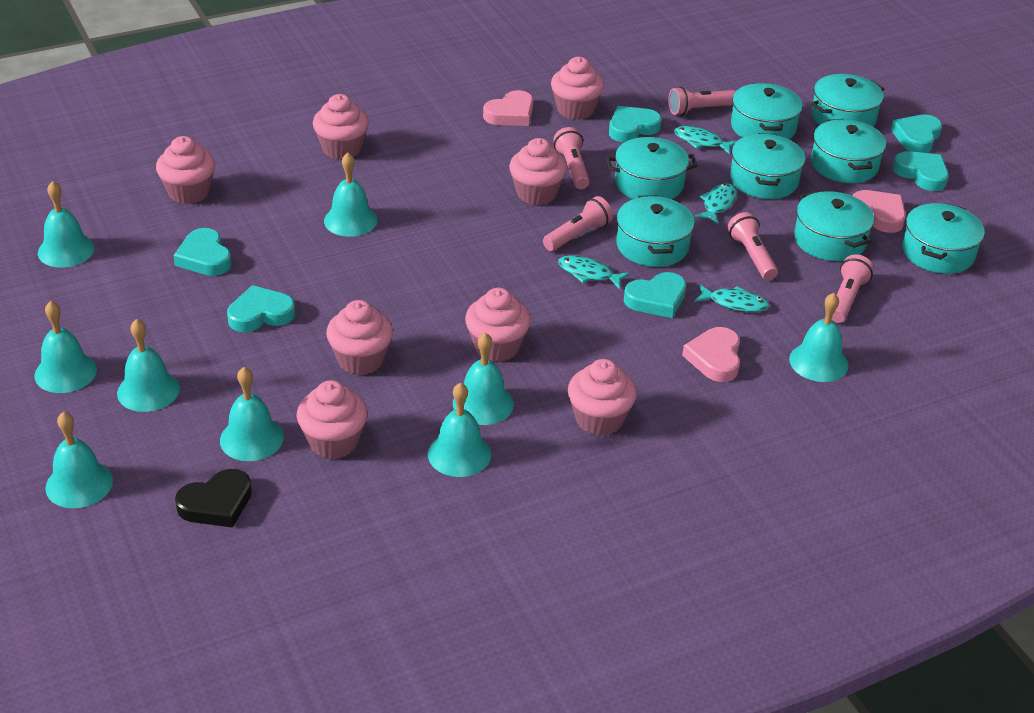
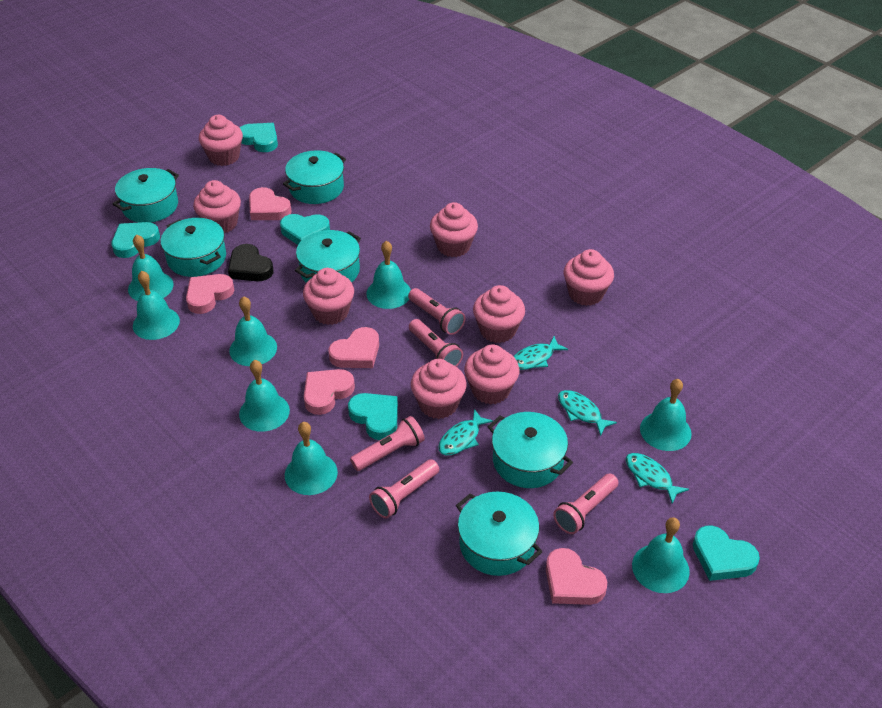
pink heart: [483,90,533,126] [682,327,740,382] [852,190,906,233] = 3 -> [186,274,234,314] [249,187,292,220] [304,369,355,415] [328,327,379,368] [546,548,607,605] = 5
turquoise bell: [34,301,97,393] [38,181,95,268] [45,411,113,508] [117,319,180,412] [220,367,284,461] [324,152,378,237] [428,382,491,477] [453,333,514,425] [789,293,849,382] = 9 -> [128,235,174,301] [133,271,180,340] [229,296,277,366] [239,360,290,432] [285,422,338,495] [366,241,411,309] [632,517,690,593] [640,379,692,451] = 8
turquoise heart: [173,228,232,276] [227,285,295,332] [609,106,662,142] [624,272,686,318] [891,115,942,153] [893,151,949,191] = 6 -> [112,222,160,258] [240,123,278,152] [280,214,330,245] [348,393,398,440] [693,526,760,581] = 5
turquoise pot: [606,137,698,199] [616,195,695,267] [730,133,805,199] [731,83,803,139] [794,191,874,261] [811,74,884,127] [811,119,886,183] [902,203,985,274] = 8 -> [113,168,179,223] [161,218,226,277] [283,150,346,204] [295,230,361,283] [456,492,543,576] [488,412,573,488] = 6

